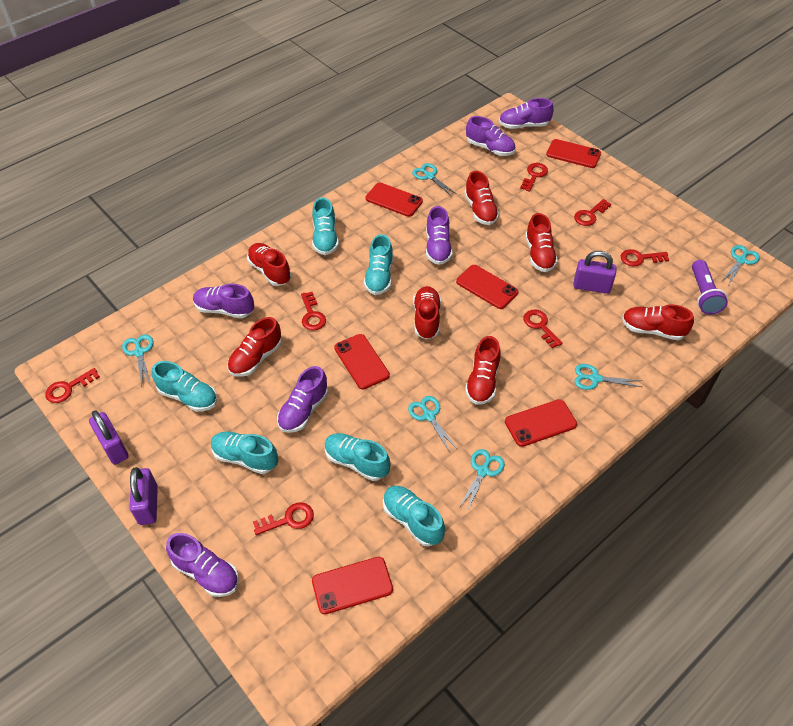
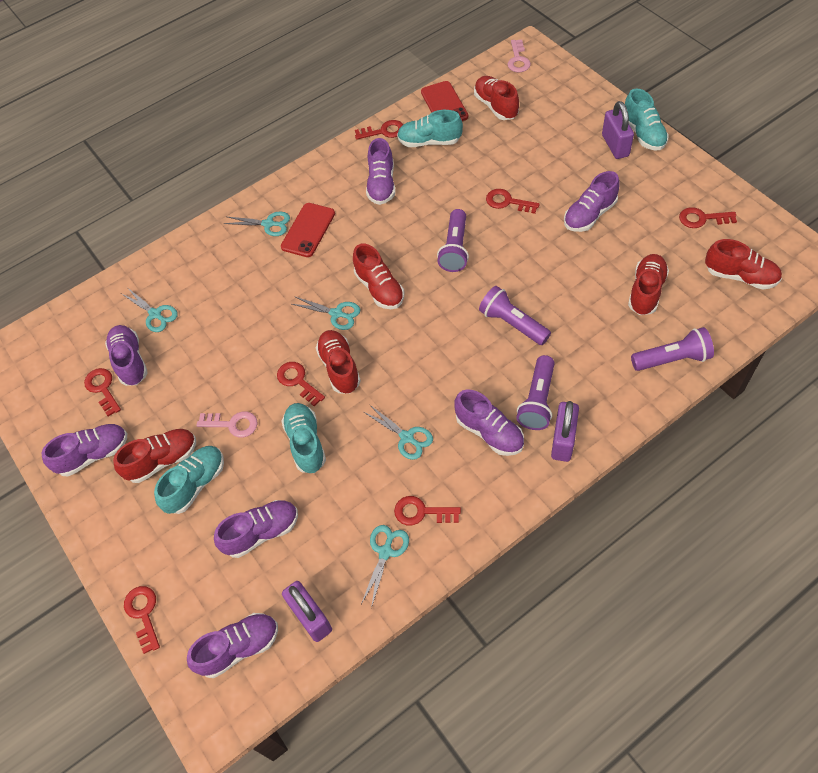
pink key: none = 0 -> [196,411,257,438] [507,39,531,72] = 2
purple flashlight: [692,260,728,315] = 1 -> [437,209,469,272] [479,286,551,345] [516,355,555,430] [631,327,714,371] = 4
purple shoe: [166,533,239,597] [193,284,254,318] [277,366,328,433] [426,206,453,265] [466,116,515,156] [499,98,553,129] = 6 -> [41,424,127,476] [105,325,148,386] [187,613,278,678] [214,500,298,558] [366,138,396,205] [454,390,524,456] [564,171,620,232] = 7
red phone: [312,557,393,614] [334,334,390,389] [366,183,423,217] [456,265,518,309] [505,399,577,447] [546,139,601,168] = 6 -> [281,203,335,257] [421,81,468,121] = 2
red shoe: [228,317,282,376] [247,243,291,286] [413,286,441,339] [465,171,499,225] [465,336,501,405] [525,213,558,272] [622,304,694,340] = 7 -> [113,429,196,483] [316,330,361,394] [353,244,404,309] [474,76,519,120] [628,254,669,315] [705,239,782,290] = 6
turquoise scissors: [122,334,153,386] [408,396,458,452] [412,163,457,197] [458,449,505,512] [574,364,642,390] [721,245,760,284] = 6 -> [122,288,178,332] [224,212,290,236] [292,296,360,330] [361,525,409,608] [364,405,433,460] = 5
turquoise shoe: [152,361,217,412] [211,431,278,474] [312,197,339,255] [324,433,391,481] [364,234,393,295] [383,486,445,546] = 6 -> [154,446,224,514] [281,403,326,473] [397,110,463,147] [625,88,669,150] = 4

